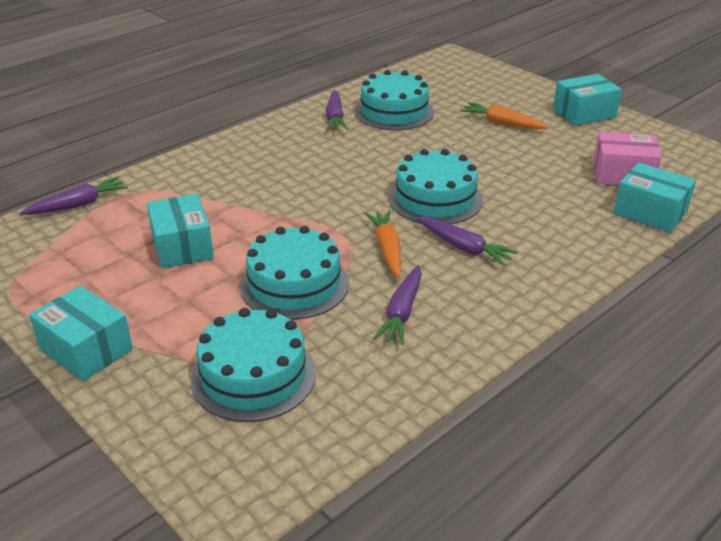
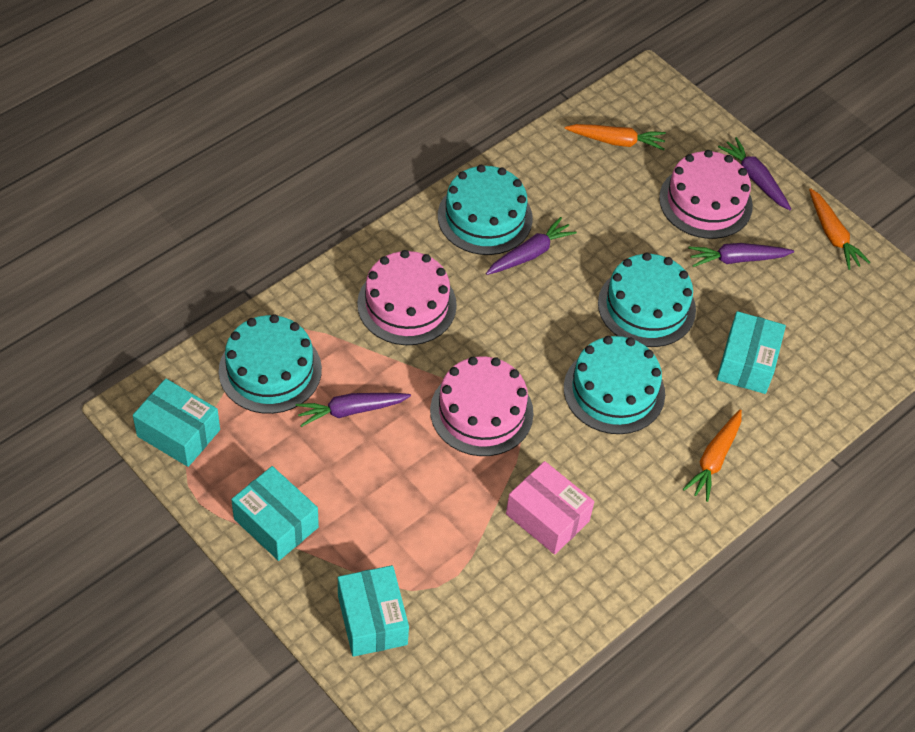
orange carrot: [365,210,401,278] [460,102,549,129] = 2 -> [565,124,666,150] [683,409,742,502] [809,188,871,270] = 3
pink cake: none = 0 -> [357,250,457,345] [430,357,534,456] [659,150,753,239] = 3

